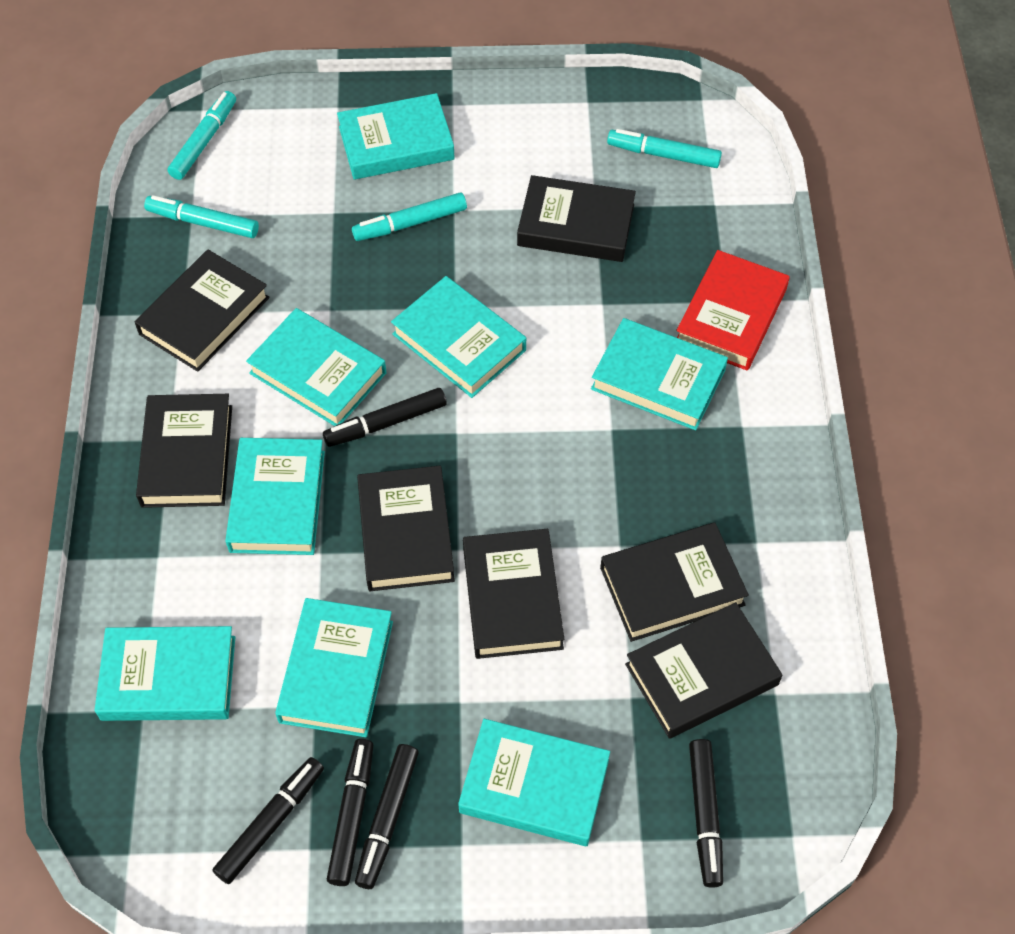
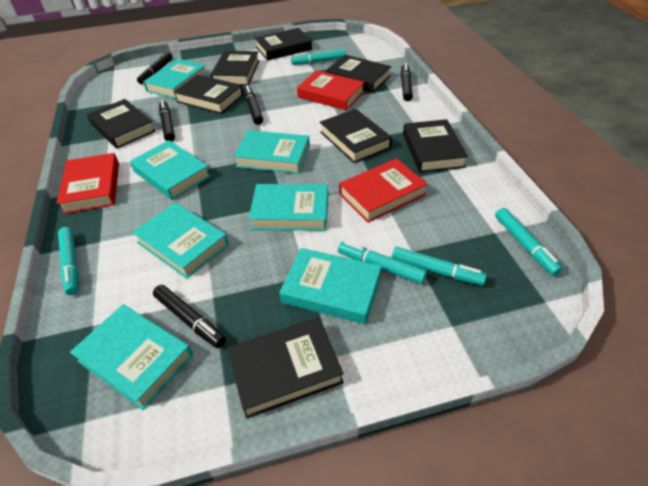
black book: [135,250,270,372] [136,394,232,508] [357,466,455,591] [463,529,564,659] [517,175,636,262] [600,522,749,642] [625,602,782,739] = 7 -> [87,99,155,149] [174,75,243,114] [210,51,260,86] [227,317,344,419] [255,28,312,61] [320,109,392,163] [326,55,391,93] [403,119,468,173] = 8
red book: [676,250,790,370] = 1 -> [56,153,119,214] [297,70,365,111] [339,158,428,222] = 3
turquoise book: [94,626,235,721] [225,438,325,555] [246,308,386,426] [275,598,393,737] [337,93,455,180] [391,276,526,398] [458,719,610,846] [591,318,728,430] = 8 -> [70,304,193,410] [130,140,211,200] [132,203,229,279] [143,59,208,99] [234,130,310,174] [249,184,328,231] [280,248,382,324] = 7
turquoise marker: [144,195,259,238] [168,91,236,180] [352,192,467,241] [607,129,722,168] = 4 -> [58,227,79,295] [291,49,346,65] [338,242,427,284] [392,247,487,285] [495,208,563,276] = 5

